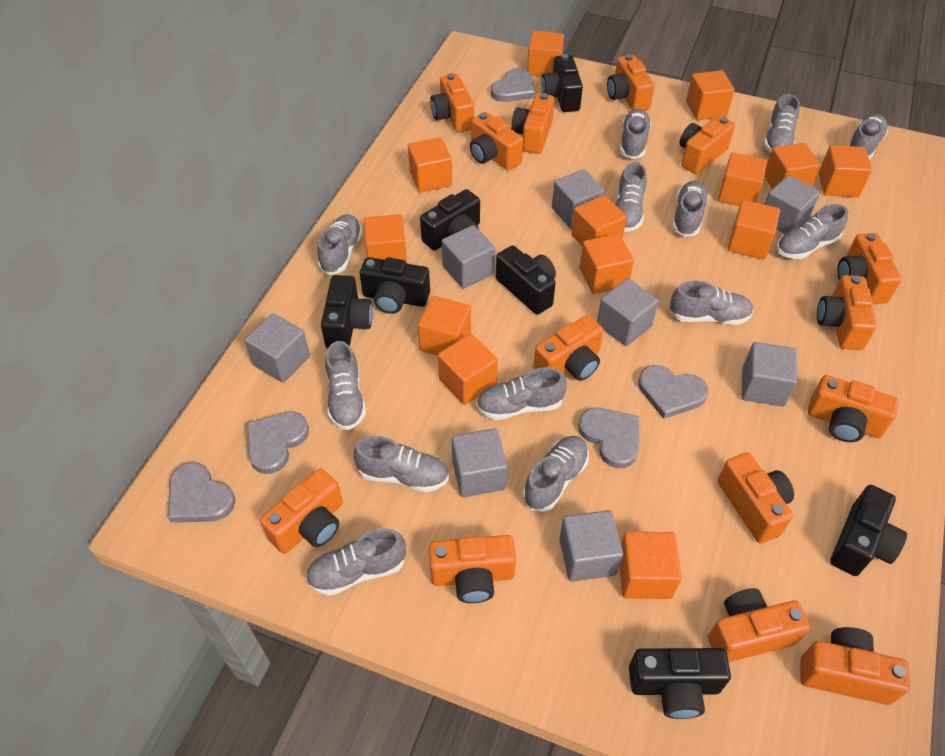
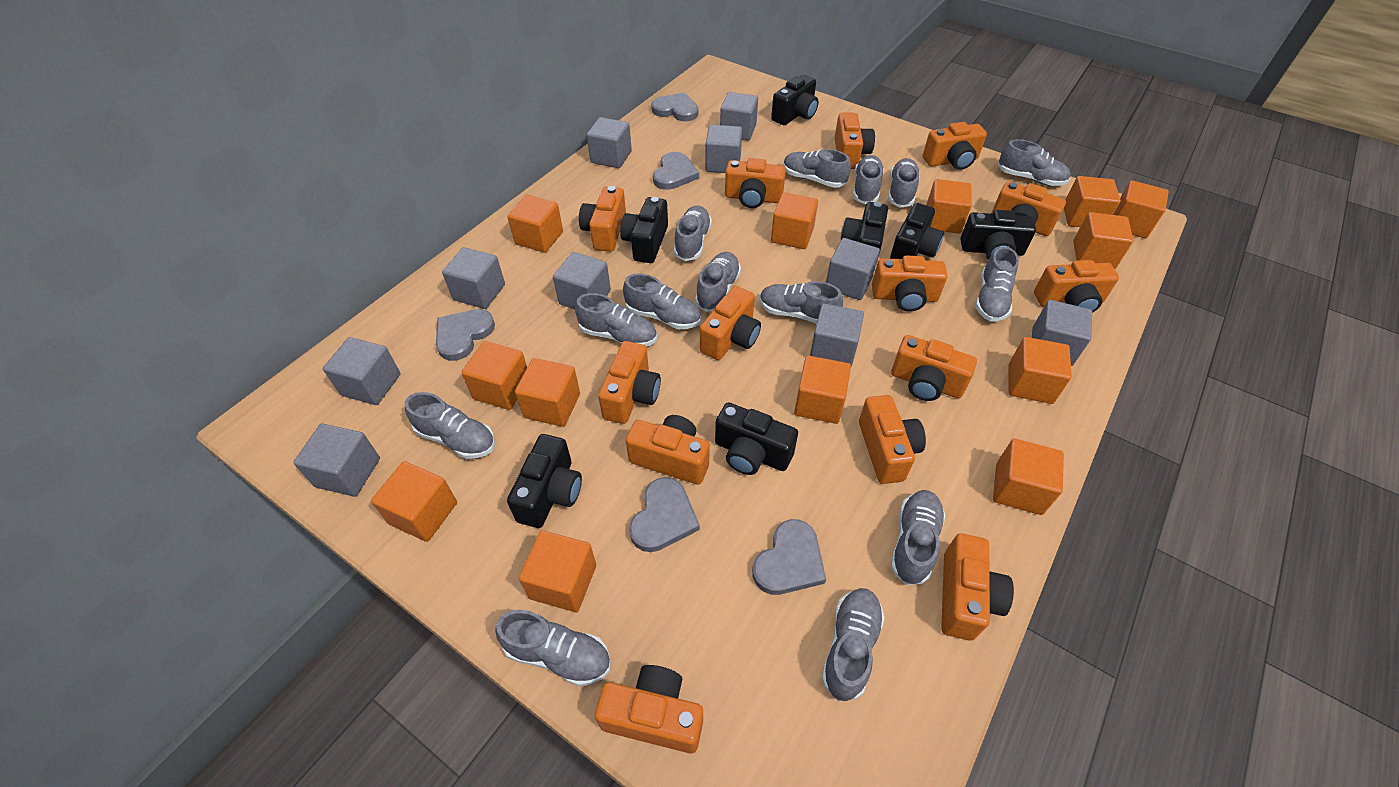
grey cube: [244,313,310,383] [442,225,495,289] [452,428,507,497] [552,169,605,229] [559,510,623,582] [597,278,659,346] [742,342,798,407] [764,175,820,234] = 8 -> [293,424,380,497] [323,337,400,405] [442,247,505,309] [553,252,611,309] [587,117,632,168] [705,125,742,173] [720,92,758,141] [810,303,864,367] [826,238,880,300] [1032,300,1092,366] = 10
grey shoe: [305,528,406,596] [318,214,363,275] [325,341,366,430] [354,436,449,492] [476,367,567,420] [523,436,589,512] [615,162,647,232] [620,109,651,159] [670,281,754,325] [672,181,709,237] [764,94,800,153] [777,204,848,259] [848,114,888,159] = 13 -> [405,392,495,459] [495,610,611,686] [575,293,657,347] [623,273,701,329] [674,206,712,261] [695,252,741,312] [760,281,843,324] [783,149,851,188] [821,588,885,701] [853,155,884,204] [888,158,920,208] [890,490,945,585] [975,247,1019,321] [998,139,1071,186] = 14

